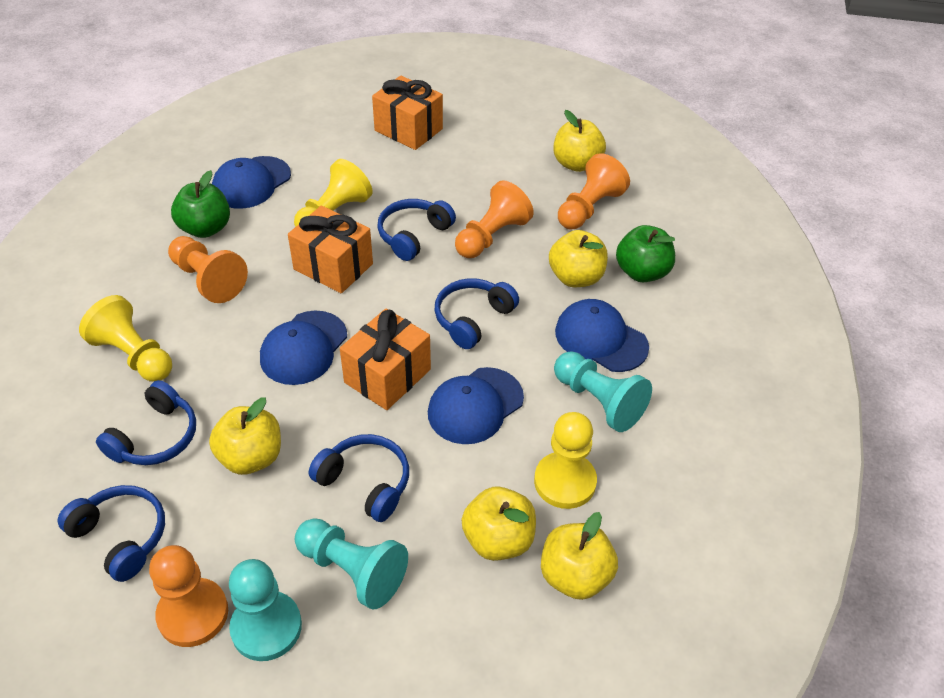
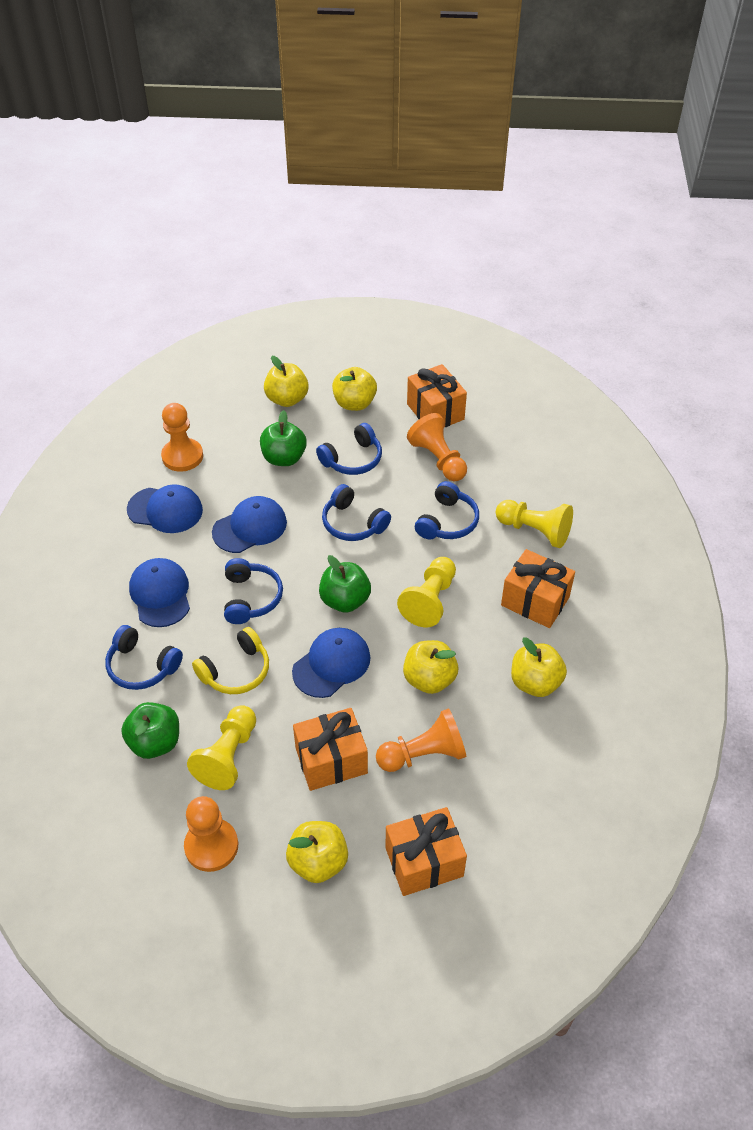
green apple: [171,170,230,238] [616,225,675,283] = 2 -> [121,702,179,759] [260,410,307,466] [319,555,371,613] = 3
orange gift: [288,205,373,293] [340,308,431,410] [372,76,443,150] = 3 -> [293,708,368,791] [386,807,467,896] [407,364,467,427] [501,549,575,628] = 4
turquoise pawn: [229,559,302,661] [295,518,408,610] [554,351,652,432] = 3 -> none = 0
yellow headphones: none = 0 -> [192,627,269,694] = 1

